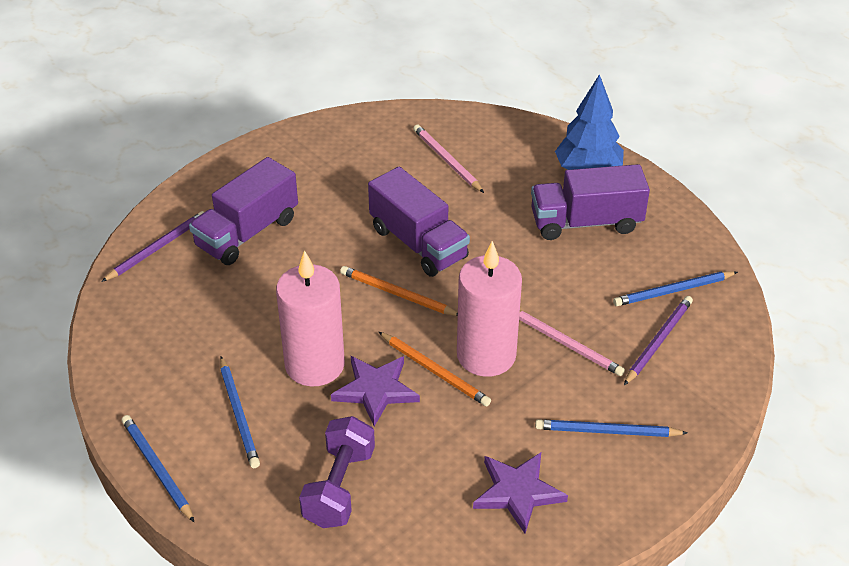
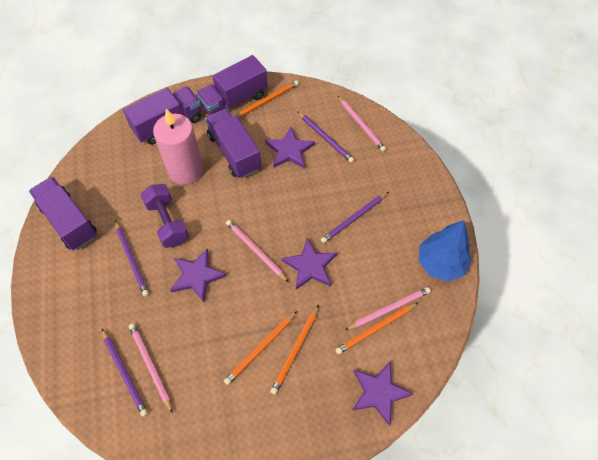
blue pencil: [122,415,194,522] [220,356,260,468] [535,419,687,437] [613,271,738,306] = 4 -> none = 0
orange pencil: [340,266,458,316] [379,332,491,406] = 2 -> [224,311,297,385] [235,80,299,117] [270,305,319,395] [335,302,418,354] = 4
pink candle: [276,250,345,387] [457,241,522,377] = 2 -> [153,109,203,185] = 1
pink pencil: [413,124,484,193] [519,310,625,376] = 2 -> [129,323,173,413] [226,220,289,282] [338,96,386,152] [345,287,431,330] = 4
purple pencil: [101,211,204,282] [624,296,693,385] = 2 -> [102,329,148,417] [115,221,149,296] [297,111,354,163] [321,192,388,243] = 4
purple star: [331,356,420,426] [473,453,568,533] = 2 -> [170,248,227,302] [265,127,315,169] [282,238,337,290] [352,361,413,426] = 4
purple truck: [189,157,298,265] [368,167,470,277] [531,164,650,240] = 3 -> [29,177,97,250] [123,86,201,145] [196,55,268,115] [205,108,261,178] = 4

